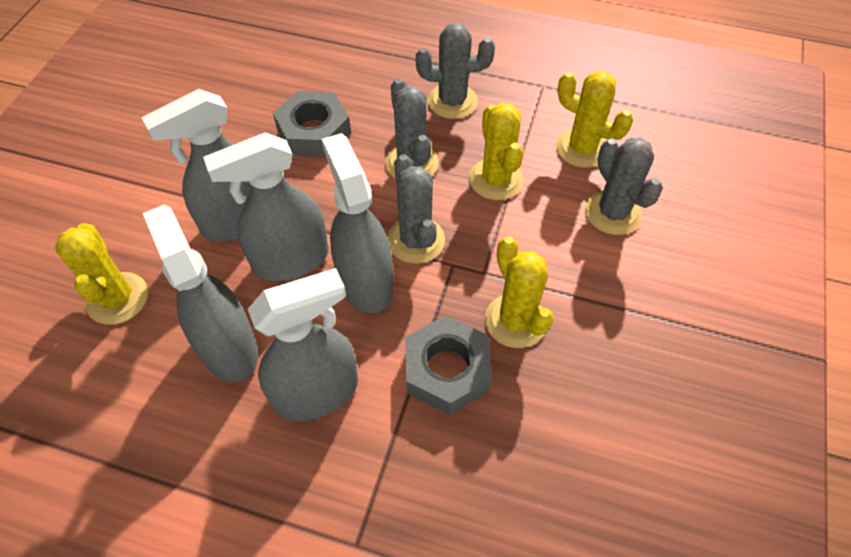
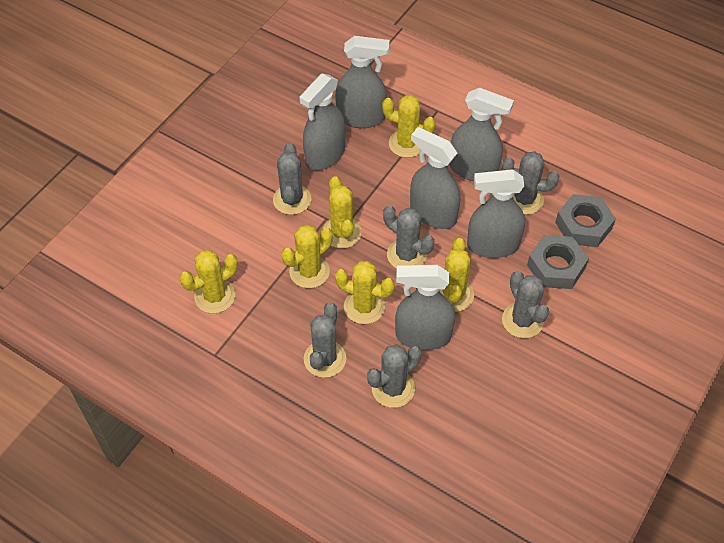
grey cactus: [385,78,438,179] [387,154,445,264] [416,23,495,119] [585,138,663,235] = 4 -> [273,143,311,215] [304,303,346,378] [367,344,422,408] [383,206,434,269] [502,151,559,215] [502,271,549,338] = 6
grey spray bottle: [141,89,251,242] [143,204,258,382] [203,132,329,281] [248,268,358,421] [322,133,393,314] = 5 -> [299,73,345,171] [335,36,389,128] [395,265,455,350] [410,127,460,229] [449,88,514,181] [467,169,525,258] = 6
yellow cactus: [55,223,148,325] [469,103,523,200] [485,236,554,348] [556,71,633,168] = 4 -> [179,250,238,313] [282,225,333,288] [323,176,362,249] [335,261,395,324] [382,95,436,158] [439,238,474,312] = 6

